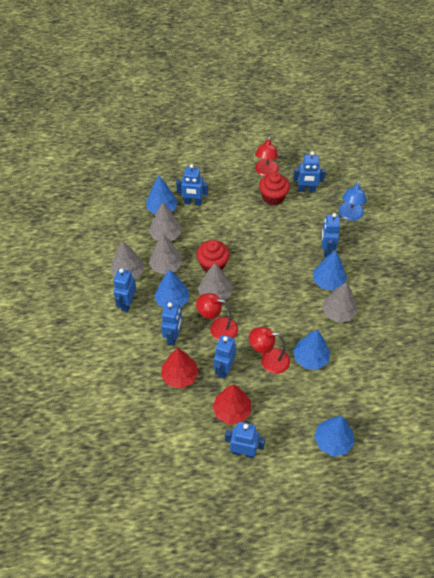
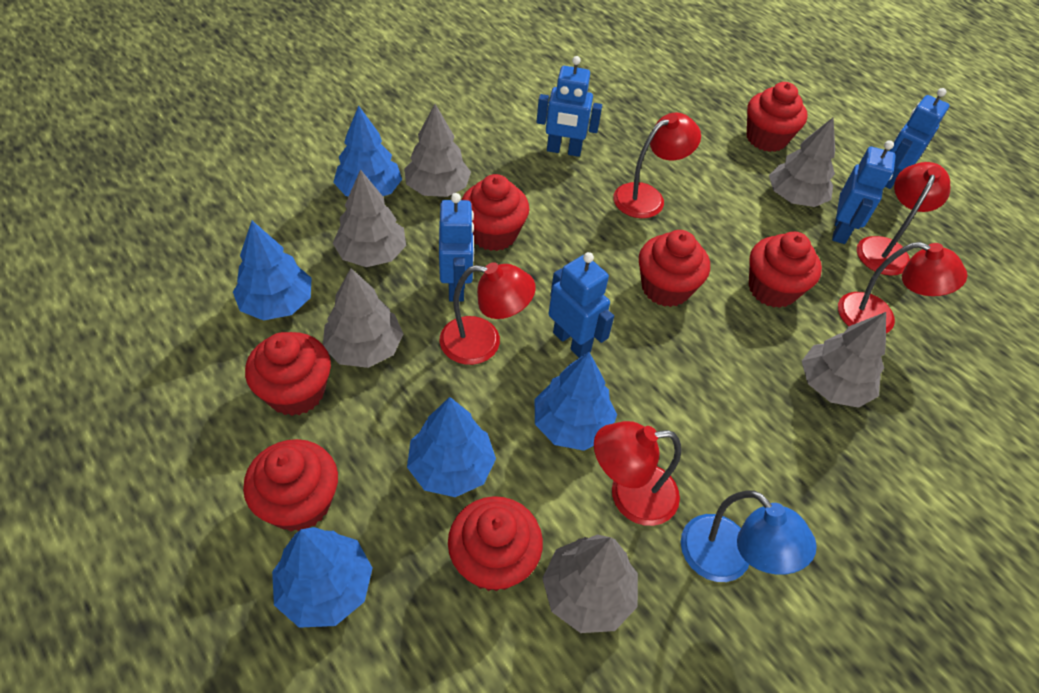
blue robot: [113,268,136,312] [161,302,182,346] [176,164,208,206] [214,335,236,379] [225,422,265,458] [293,151,326,192] [321,213,340,257] = 7 -> [439,193,474,302] [536,56,602,157] [548,252,614,358] [832,140,896,244] [885,88,950,189] = 5
grey tree: [110,241,144,279] [149,202,181,241] [149,234,183,274] [198,263,232,301] [322,282,357,323] = 5 -> [323,268,403,368] [333,169,406,267] [404,104,471,197] [542,534,638,633] [769,118,835,207] [802,312,886,408] = 6
red cupcake: [196,240,230,272] [259,172,290,205] = 2 -> [243,439,338,531] [245,332,331,416] [448,496,543,592] [462,174,529,251] [639,230,710,307] [747,82,807,152] [749,232,822,308] = 7
red lamp: [196,293,238,340] [249,327,290,374] [255,136,279,176] = 3 -> [440,262,536,365] [594,421,681,526] [613,113,701,218] [838,242,967,333] [857,162,950,276] = 5
red tree: [161,348,199,389] [213,384,251,425] = 2 -> none = 0

